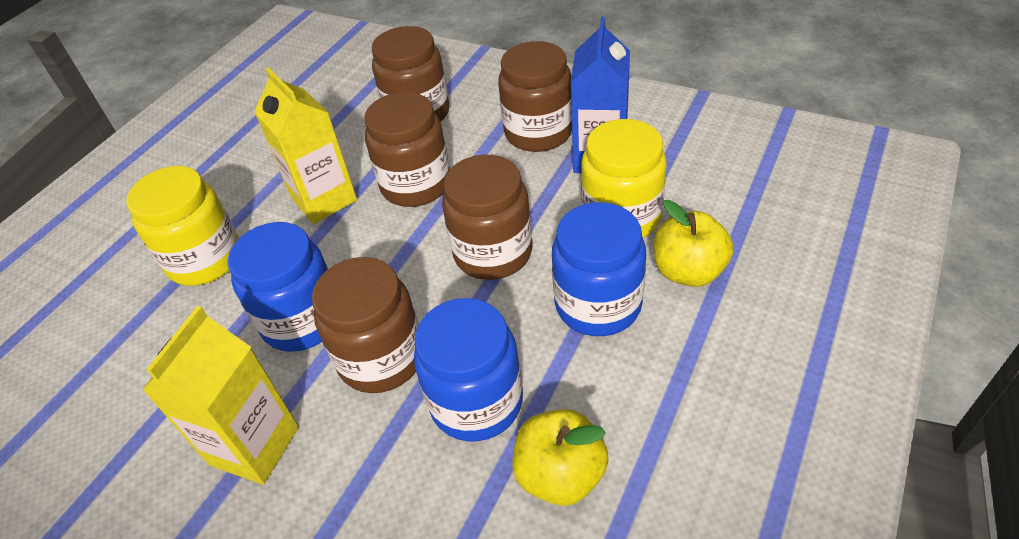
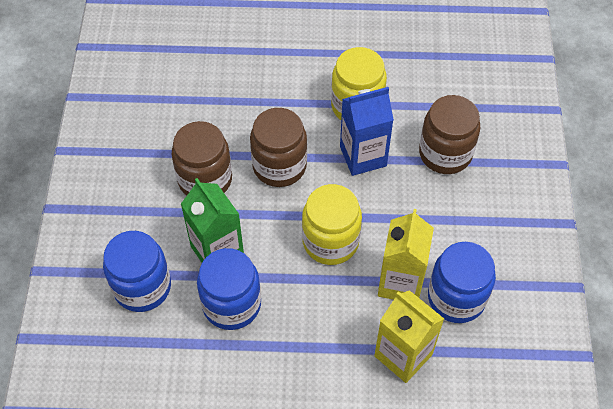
brown jar: [312,257,419,393] [364,92,450,207] [372,26,449,122] [442,155,532,280] [498,41,572,152] = 5 -> [171,121,232,196] [250,108,307,187] [419,95,480,174] = 3
green carton: none = 0 -> [181,178,244,263] = 1
yellow apple: [512,409,609,506] [654,200,733,287] = 2 -> none = 0

